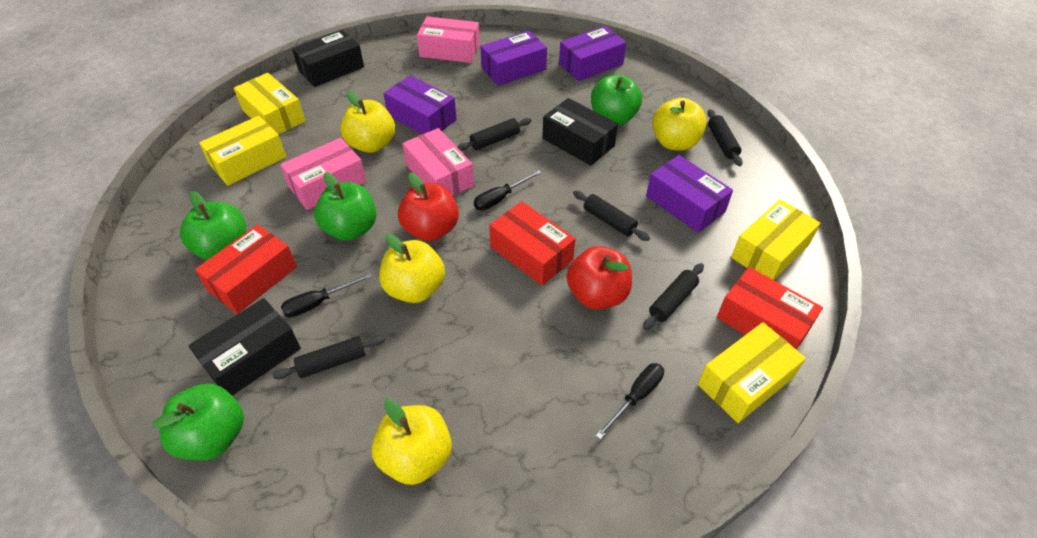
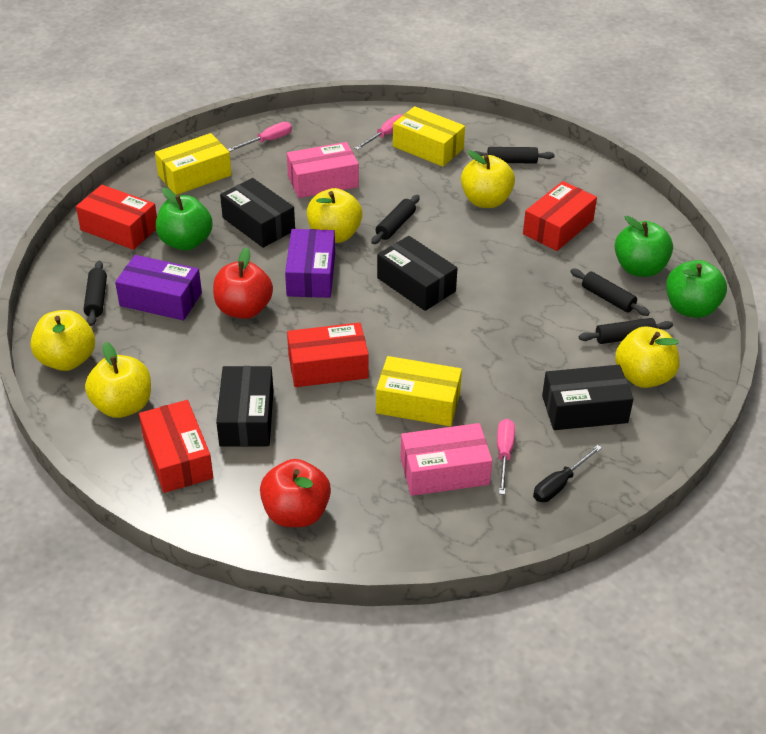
black box: [188,298,301,396] [292,30,364,87] [542,98,618,166] = 3 -> [216,366,274,447] [220,178,295,248] [377,236,458,311] [542,365,633,430] = 4
black screwdriver: [281,273,372,317] [474,170,542,210] [595,363,664,440] = 3 -> [533,445,602,502] = 1
green apple: [152,384,244,460] [180,191,247,260] [314,172,376,241] [591,74,642,126] = 4 -> [156,188,213,251] [615,216,673,277] [666,260,727,318] = 3
pink box: [280,138,366,210] [402,128,474,196] [417,17,480,63] = 3 -> [287,142,359,198] [400,423,492,496] = 2
pink screwdriver: none = 0 -> [227,122,292,152] [355,114,402,150] [497,419,515,495] = 3
purple box: [383,75,457,134] [480,31,547,86] [559,26,626,81] [646,155,733,233] = 4 -> [115,255,202,320] [285,229,335,298] = 2
red box: [195,224,297,314] [489,201,575,286] [717,267,823,350] = 3 -> [76,185,157,250] [139,400,213,493] [287,322,369,387] [523,181,597,251] = 4
yellow apple: [340,92,395,153] [372,399,452,485] [379,234,445,303] [652,98,707,151] = 4 -> [30,310,95,371] [85,342,151,418] [307,188,363,243] [461,150,515,208] [615,326,680,388] = 5
yellow box: [199,116,286,186] [234,73,305,135] [698,322,806,423] [731,199,821,280] = 4 -> [155,133,232,195] [376,356,462,426] [393,106,465,167] = 3

